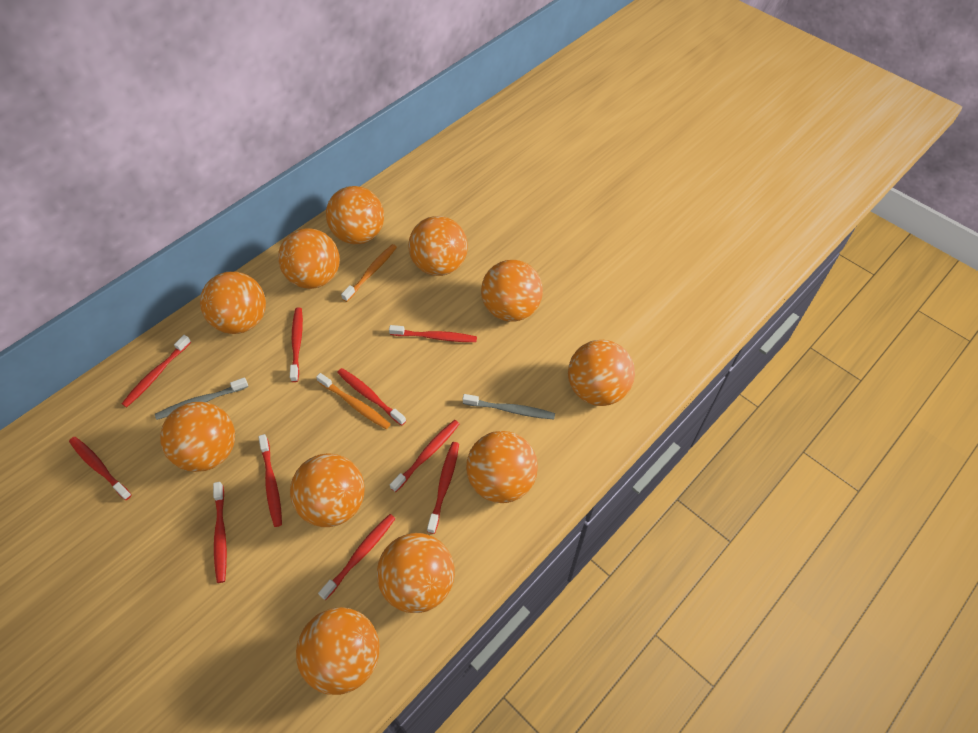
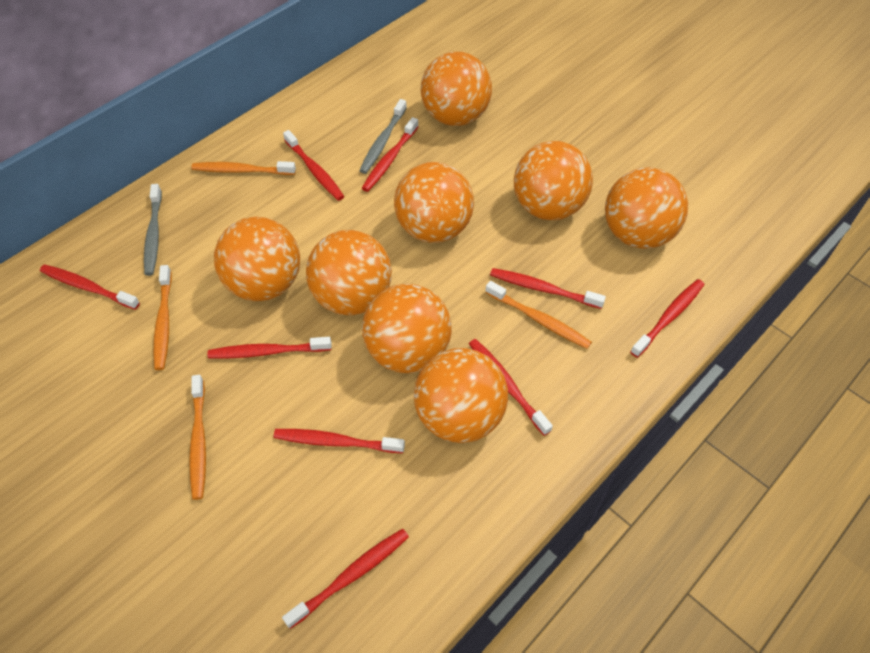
orange ball: [160,402,235,472] [200,272,266,334] [278,228,340,289] [290,453,365,527] [296,607,380,695] [326,186,384,245] [377,533,455,613] [408,216,468,276] [466,431,538,503] [481,260,543,322] [568,340,635,406] = 11 -> [214,217,300,301] [306,230,392,315] [362,284,452,373] [394,162,474,243] [414,348,508,443] [421,52,492,126] [514,141,593,221] [605,167,688,249] = 8
orange toothbrush: [316,373,391,429] [341,244,397,302] = 2 -> [154,265,172,370] [189,375,206,500] [191,161,296,175] [485,281,592,349] = 4
red toothbrush: [69,437,132,500] [122,335,191,407] [213,482,227,583] [258,434,282,527] [290,308,303,382] [318,514,396,600] [337,368,406,426] [389,325,477,342] [390,420,459,492] [427,442,459,534] = 10 -> [40,264,140,310] [208,337,331,359] [274,429,405,453] [282,529,409,629] [283,130,344,201] [362,117,419,192] [469,339,553,436] [490,268,606,309] [630,279,704,358] = 9

